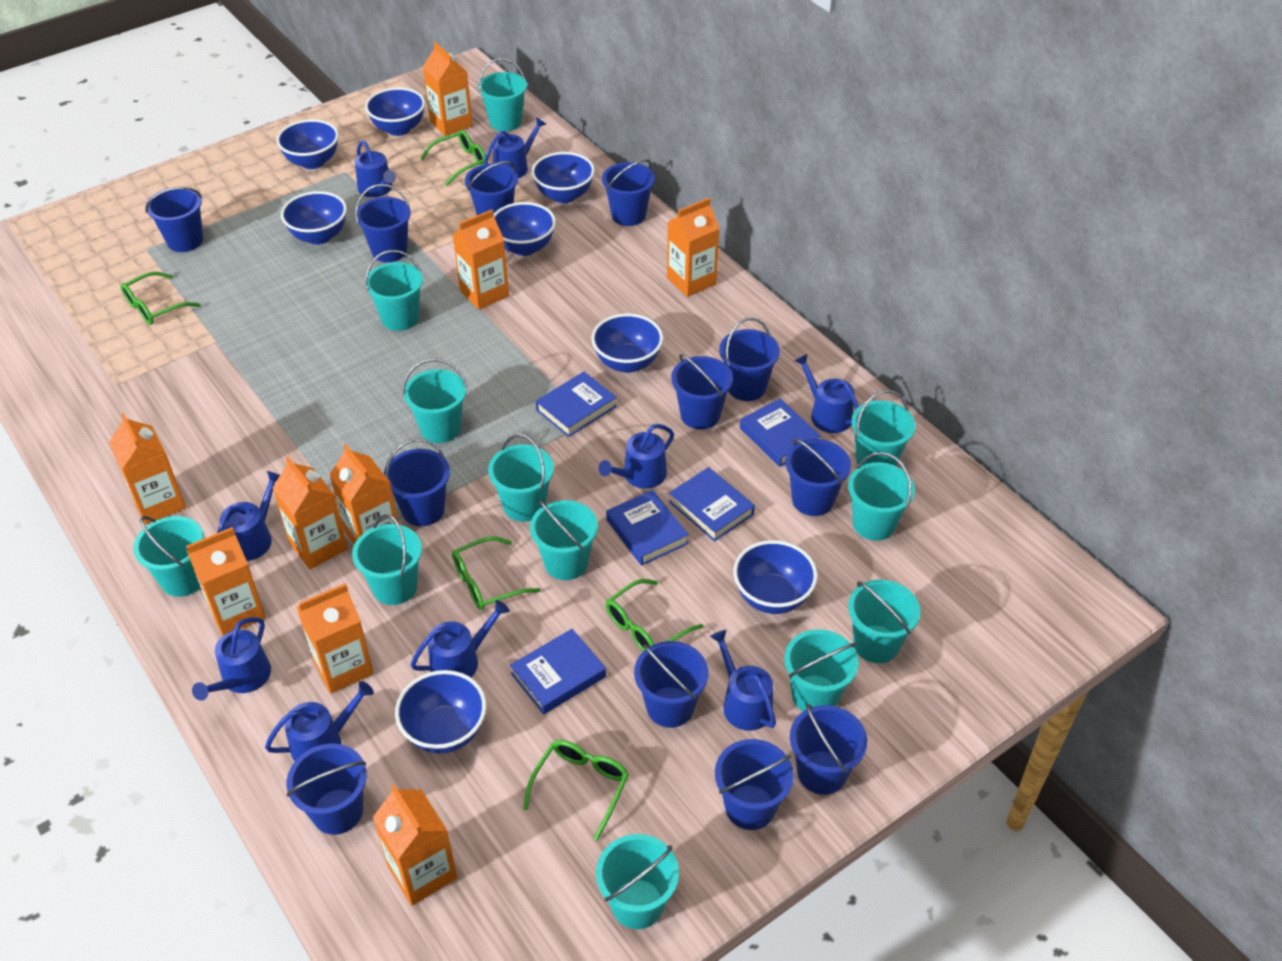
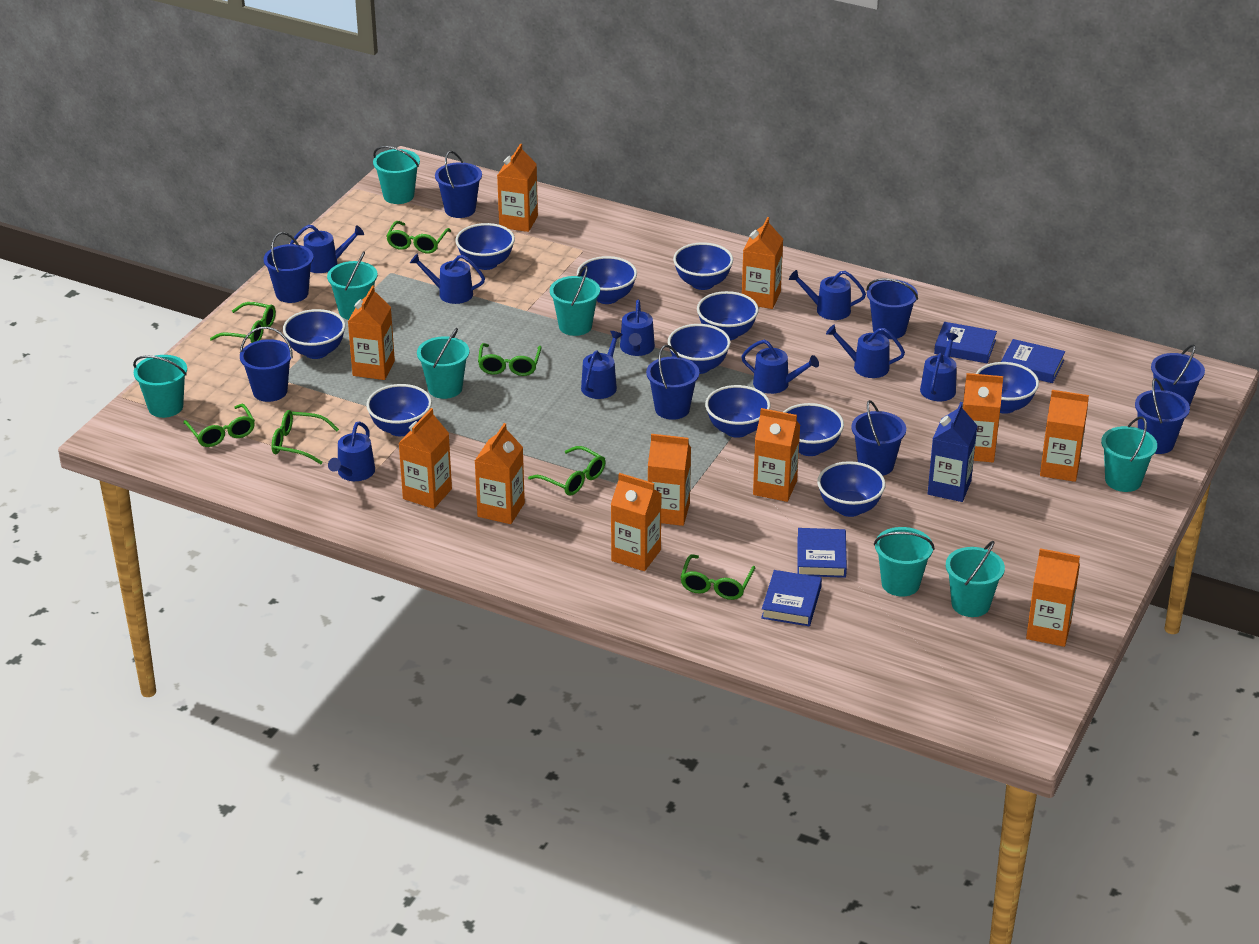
blue book: [510,629,606,715] [536,372,617,437] [606,490,689,566] [669,467,755,542] [740,398,821,467] = 5 -> [761,570,822,626] [797,528,847,578] [934,322,997,363] [1001,339,1065,383] = 4
blue bowl: [276,119,339,169] [281,191,347,245] [365,87,425,136] [395,670,486,754] [494,202,556,256] [531,152,595,203] [591,313,663,373] [733,540,818,614] = 8 -> [283,309,346,359] [366,384,432,436] [455,223,515,270] [577,256,637,304] [668,324,731,374] [673,242,733,290] [697,291,759,340] [705,385,771,438] [783,403,844,456] [817,461,886,517] [976,362,1039,414] = 11
blue bucket: [145,187,203,252] [286,743,367,835] [355,184,411,262] [384,438,450,526] [465,161,518,215] [602,159,655,226] [634,641,708,728] [671,354,733,429] [715,739,794,830] [719,318,780,401] [785,439,851,516] [790,703,867,795] = 12 -> [240,327,293,402] [263,232,314,303] [435,151,482,218] [646,345,699,420] [851,400,906,476] [866,278,918,339] [1135,378,1190,454] [1151,344,1205,405] = 8
blue carton: none = 0 -> [927,402,977,502] = 1
green glasses: [120,272,201,325] [420,130,486,186] [452,536,540,610] [523,740,629,841] [606,579,703,651] = 5 -> [183,404,255,447] [210,302,276,343] [272,410,339,464] [386,221,451,254] [478,343,542,376] [528,446,605,496] [680,554,755,600] = 7
orange carton: [109,413,186,525] [186,527,266,636] [273,457,348,569] [296,583,374,694] [329,444,398,544] [373,784,457,906] [423,42,473,136] [453,210,509,310] [667,198,720,297] = 9 -> [348,285,395,380] [399,408,452,509] [475,423,525,524] [497,144,538,232] [611,473,662,571] [648,434,691,526] [742,217,783,309] [753,408,800,502] [963,373,1003,462] [1026,548,1080,647] [1040,390,1089,482] = 11
turquoise bucket: [133,516,204,597] [352,514,422,605] [365,250,423,331] [403,359,468,443] [478,58,527,131] [488,434,554,522] [530,500,598,580] [596,834,679,929] [784,629,859,711] [848,452,915,541] [848,580,921,663] [851,390,916,466] = 12 -> [133,355,187,418] [327,251,378,320] [373,146,420,204] [417,328,469,399] [550,266,600,336] [874,527,935,597] [946,541,1005,617] [1101,417,1157,492] = 8

